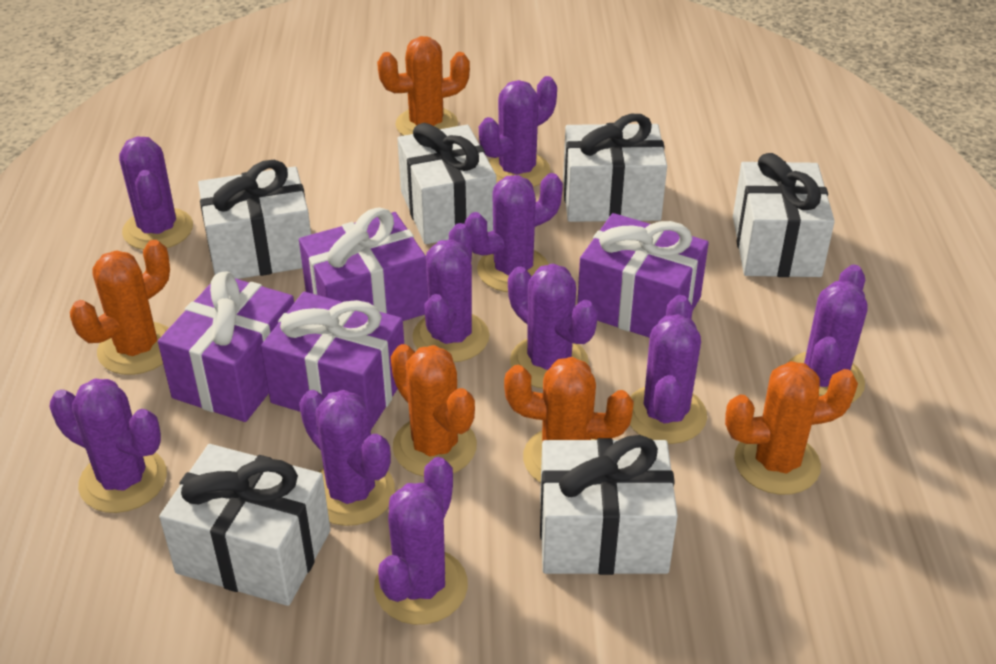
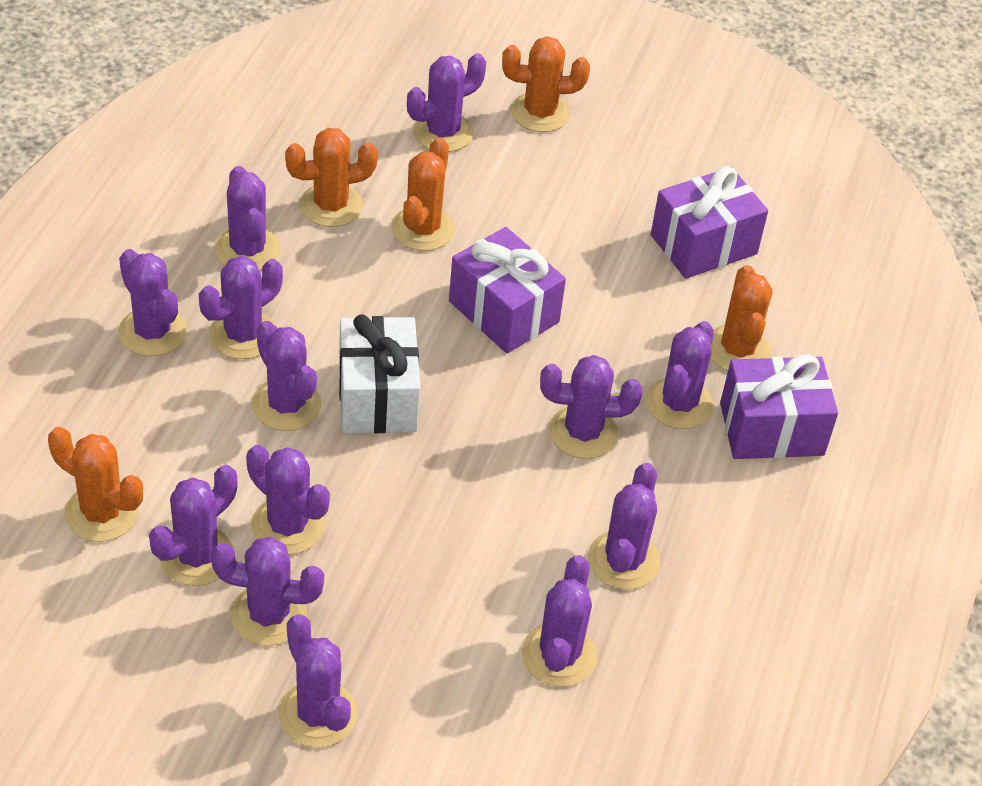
purple cactus: [49,379,167,513] [119,136,193,250] [299,390,395,526] [374,457,468,625] [412,223,490,362] [465,173,563,292] [479,76,557,187] [508,264,598,389] [630,295,707,444] [788,264,868,403] = 10 -> [118,249,187,357] [149,465,237,586] [199,256,283,359] [211,537,324,646] [215,166,281,271] [246,445,330,555] [252,321,322,431] [279,614,357,748] [407,53,486,152] [522,555,598,687] [540,355,643,459] [588,463,661,590] [646,321,714,429] = 13
purple gift: [158,271,294,422] [261,292,404,429] [299,207,428,321] [577,213,709,338] = 4 -> [449,227,566,353] [651,166,768,279] [720,354,838,459] = 3
white gift: [159,444,330,606] [198,160,311,279] [397,123,496,244] [540,435,678,575] [563,114,667,222] [733,153,835,277] = 6 -> [339,314,420,433] = 1

